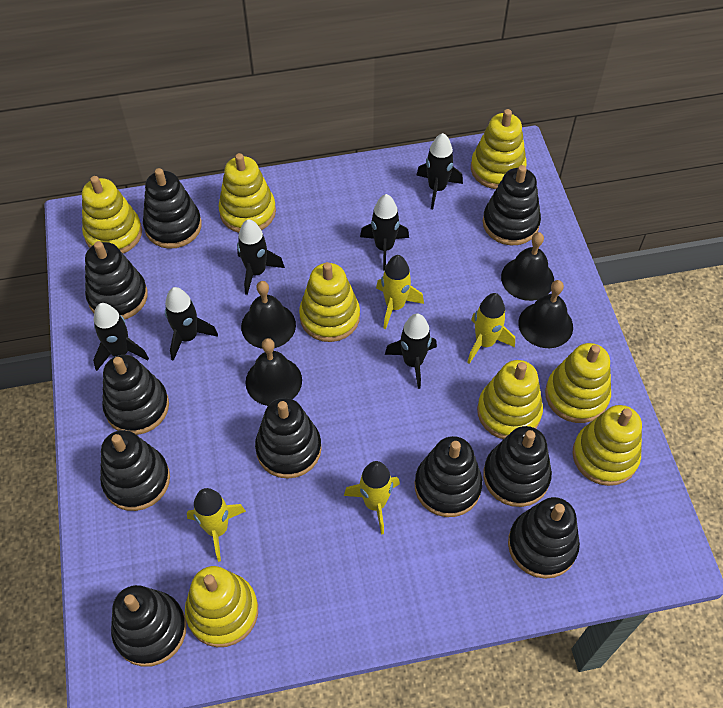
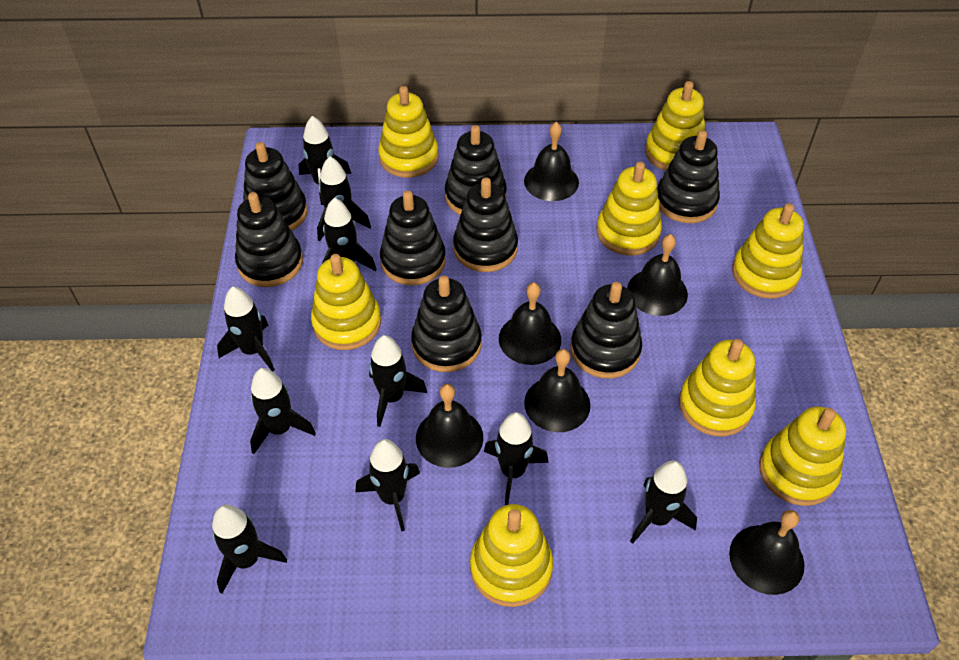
black bell: [241,281,296,349] [245,338,302,406] [501,232,554,301] [518,280,573,348] = 4 -> [416,384,483,468] [499,282,561,365] [524,122,579,201] [524,349,590,432] [627,234,688,316] [729,510,804,595] = 6
black rocket: [93,303,149,371] [165,287,218,361] [237,219,285,295] [360,194,409,271] [385,313,437,389] [416,133,463,209] = 6 -> [212,504,287,594] [217,286,275,372] [250,368,316,454] [299,116,351,205] [317,156,371,242] [322,198,376,271] [355,439,420,532] [369,335,427,427] [484,412,548,505] [630,460,697,544] = 10
black stacking toy: [85,241,148,319] [100,430,170,511] [102,355,169,435] [111,585,187,667] [143,168,202,249] [255,398,322,479] [415,436,483,517] [483,165,541,245] [483,426,552,507] [508,497,580,579] = 10 -> [235,192,303,287] [243,142,307,231] [380,190,446,285] [411,275,482,372] [445,125,507,215] [453,177,518,272] [570,282,642,378] [657,130,720,223] = 8
yellow rocket: [187,488,246,562] [344,461,400,535] [376,255,424,329] [467,293,515,364] = 4 -> none = 0

